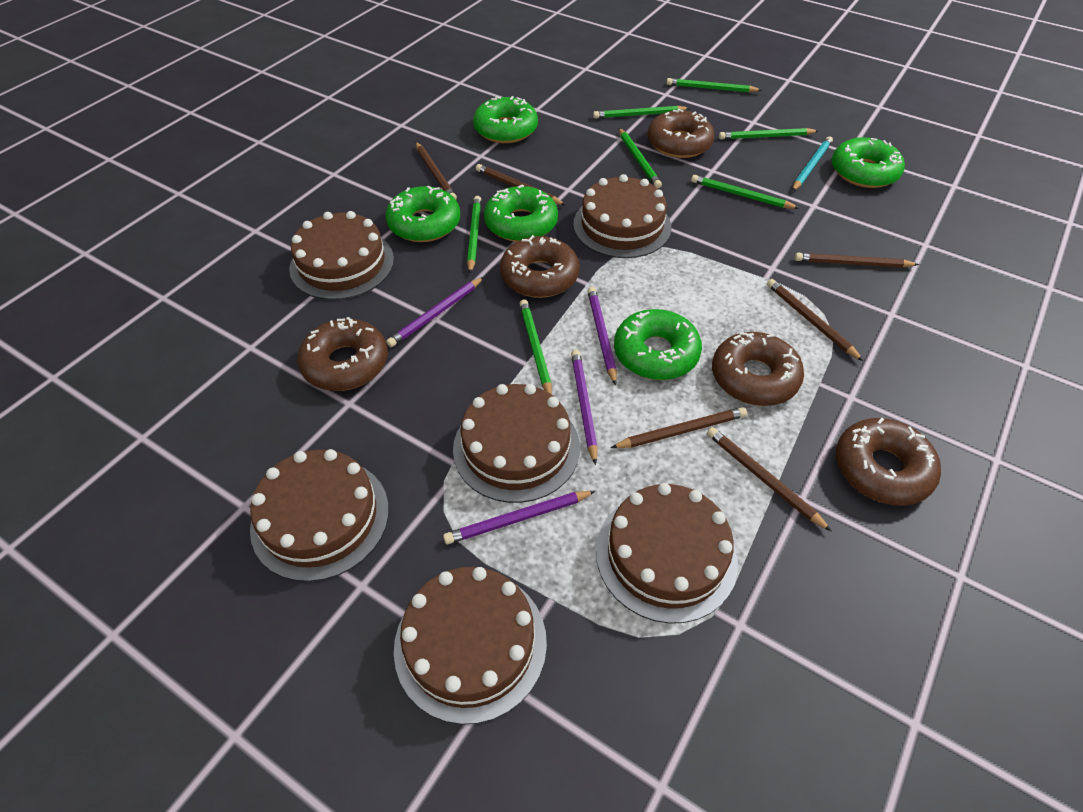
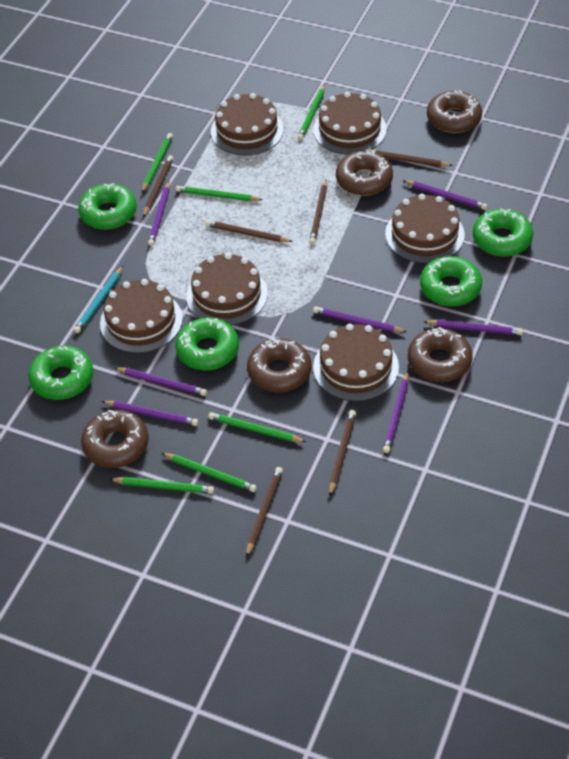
green pencil: [467,196,481,274] [520,299,552,395] [593,106,690,119] [619,128,662,188] [667,78,762,93] [691,175,799,209] [719,128,818,140] = 7 -> [109,477,214,494] [142,133,173,193] [162,453,257,492] [176,186,263,201] [208,412,306,442] [298,84,325,140] = 6
purple pencil: [386,277,484,347] [443,491,596,544] [571,350,598,465] [587,287,617,386] = 4 -> [101,401,198,426] [114,367,207,396] [148,181,170,246] [313,306,406,333] [383,371,409,453] [403,180,487,210] [424,320,523,335] = 7

